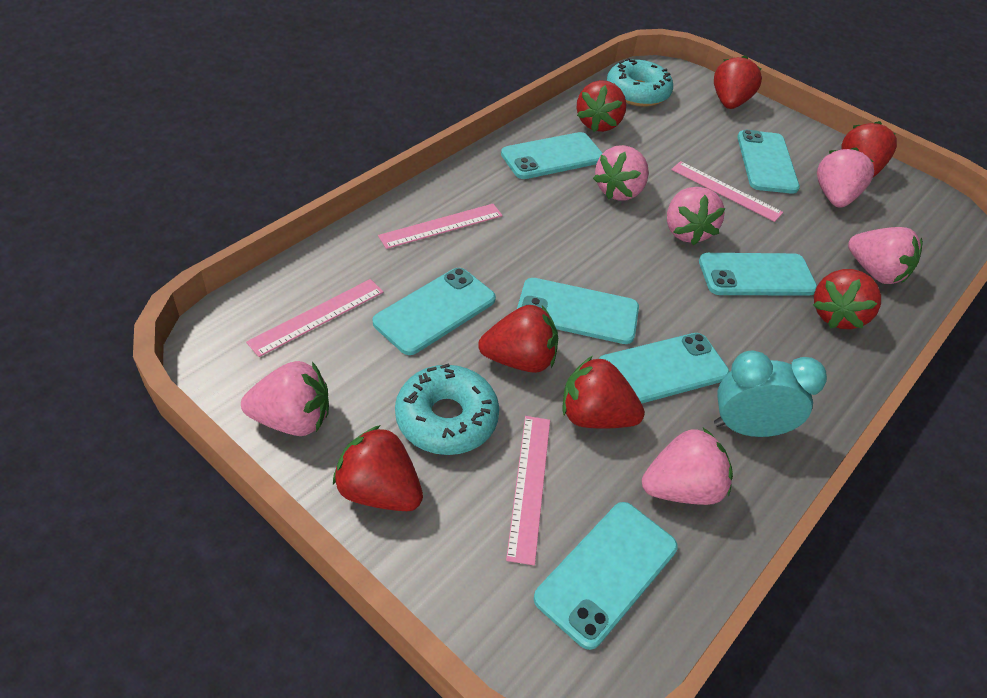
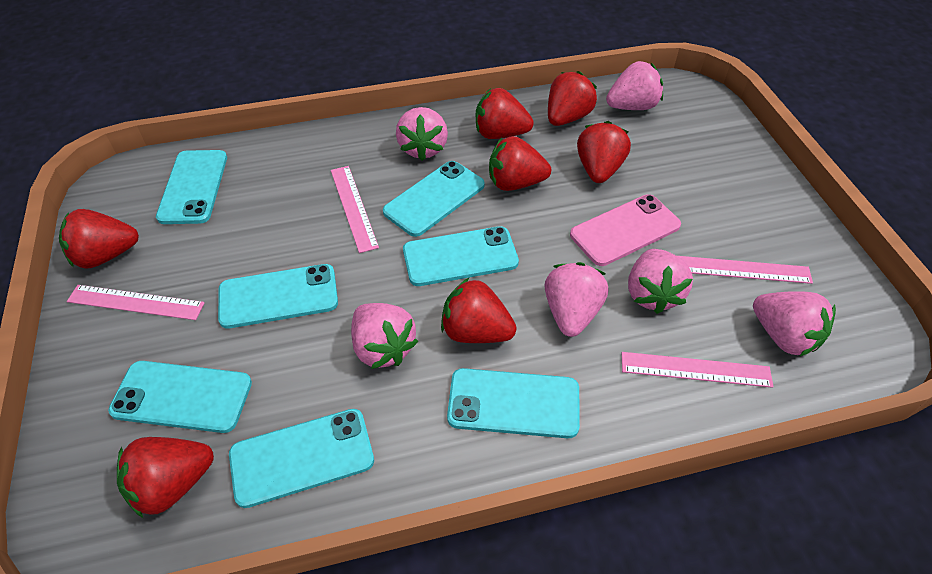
pink phone: none = 0 -> [570,194,681,266] = 1
turquoise clock: [714,350,827,437] = 1 -> none = 0
turquoise donut: [395,363,499,455] [607,58,673,107] = 2 -> none = 0

